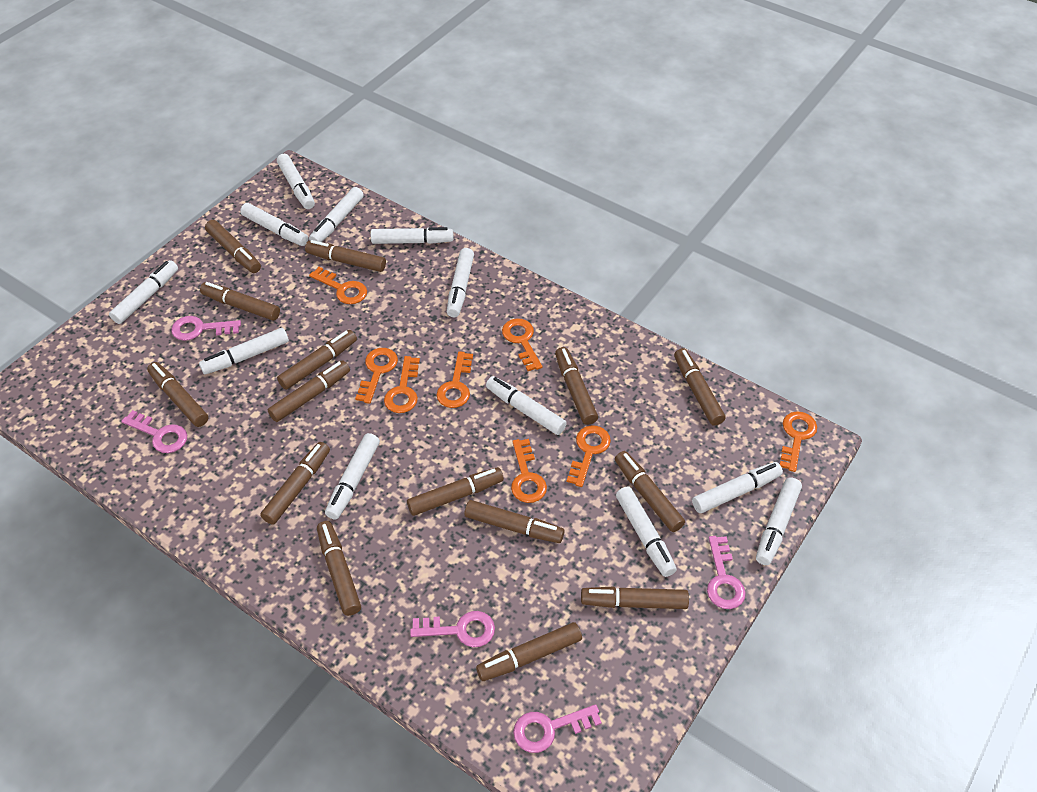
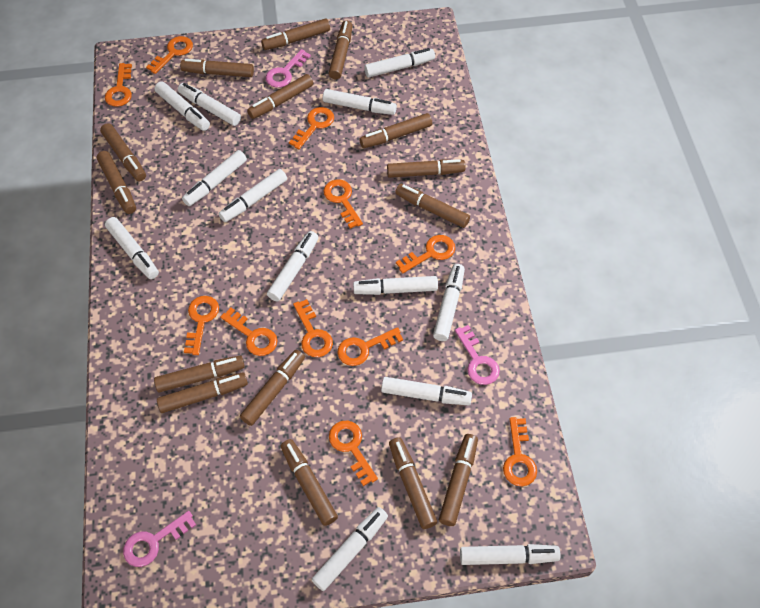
orange key: [309,267,367,304] [355,348,398,404] [384,356,420,413] [436,351,473,408] [502,318,543,371] [511,439,547,503] [567,425,611,487] [780,411,817,472] = 8 -> [105,63,132,107] [146,36,193,74] [184,296,219,355] [220,308,277,356] [289,107,334,149] [293,299,333,357] [324,180,363,229] [329,421,378,486] [337,327,403,366] [396,235,456,273] [503,417,537,487] = 11
pink key: [121,410,187,453] [171,316,241,341] [410,611,495,647] [513,704,602,753] [707,536,746,609] = 5 -> [123,511,196,567] [266,49,311,88] [455,325,500,385] = 3
white marker: [109,260,178,324] [199,328,289,374] [240,203,308,246] [277,154,315,209] [309,187,364,242] [325,433,380,520] [371,227,453,244] [447,248,474,317] [486,376,567,435] [616,486,677,577] [692,462,783,513] [756,478,802,565] = 12 -> [105,217,159,279] [155,81,210,131] [178,83,241,126] [182,150,247,206] [218,169,287,222] [267,231,319,301] [311,507,388,591] [323,89,397,115] [353,276,438,295] [364,48,435,78] [381,377,472,405] [433,264,465,341] [460,544,561,565] = 13

